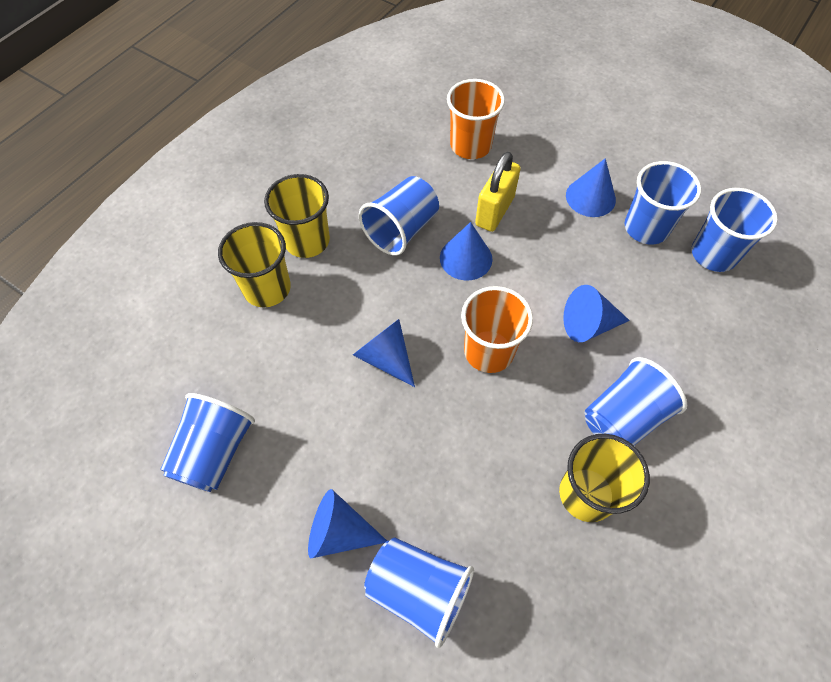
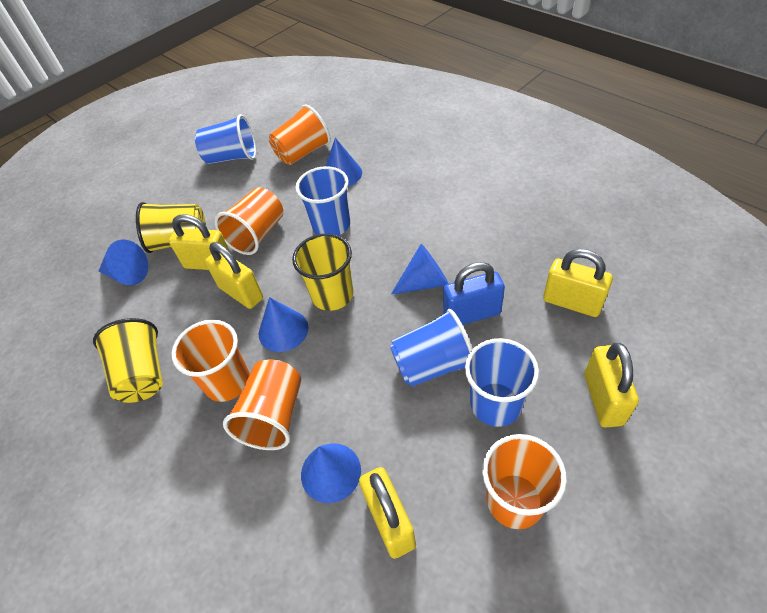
blue cup: [160,393,255,492] [359,176,439,256] [364,537,474,648] [585,357,687,445] [625,161,701,245] [691,188,778,272] = 6 -> [195,114,256,164] [296,166,350,236] [390,309,473,387] [465,338,539,427] = 4
blue padlock: none = 0 -> [443,262,505,325] = 1
orange cup: [447,79,505,159] [461,286,533,373] = 2 -> [172,320,250,402] [214,187,284,255] [223,359,301,450] [269,105,331,165] [482,434,567,529] = 5
yellow padlock: [475,152,521,232] = 1 -> [169,214,231,270] [205,242,263,309] [359,467,416,559] [543,249,613,317] [584,343,639,428] = 5

